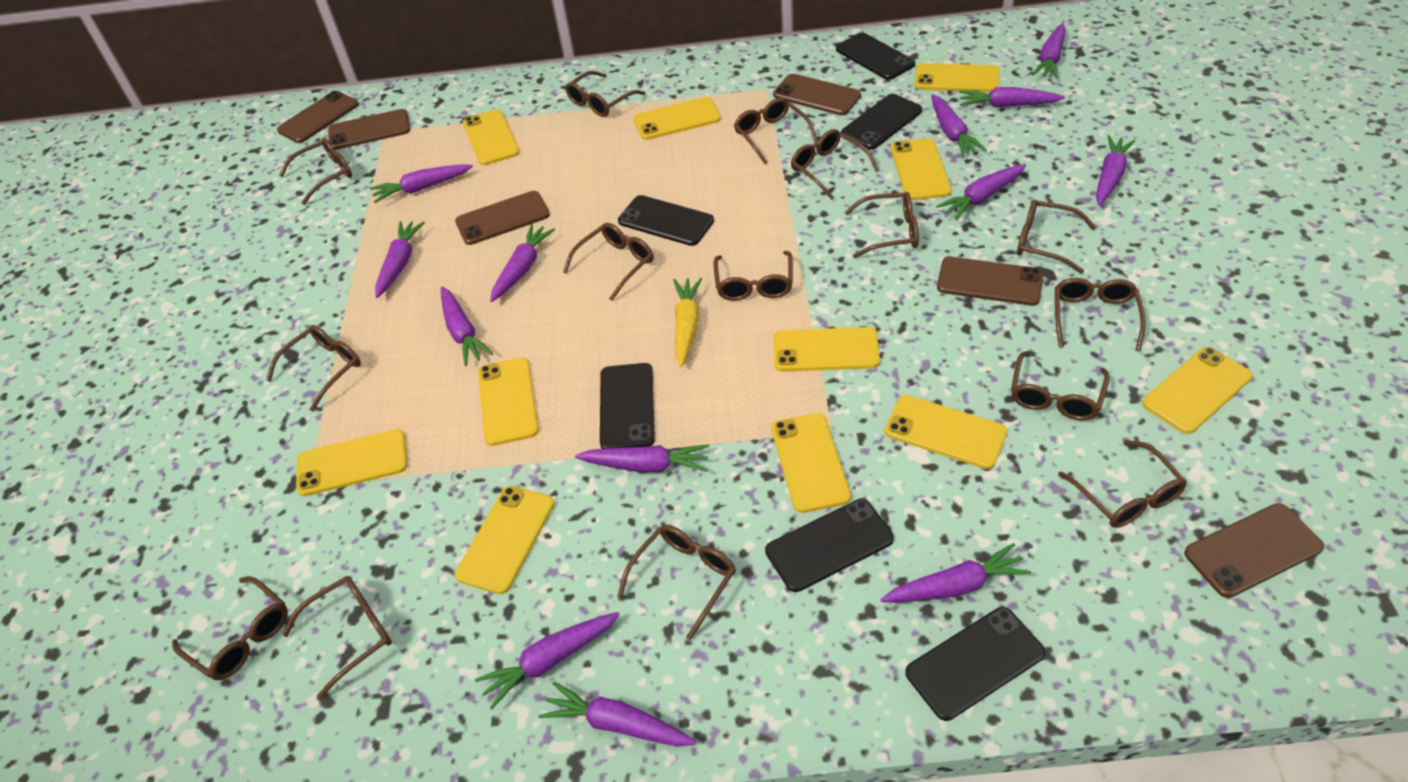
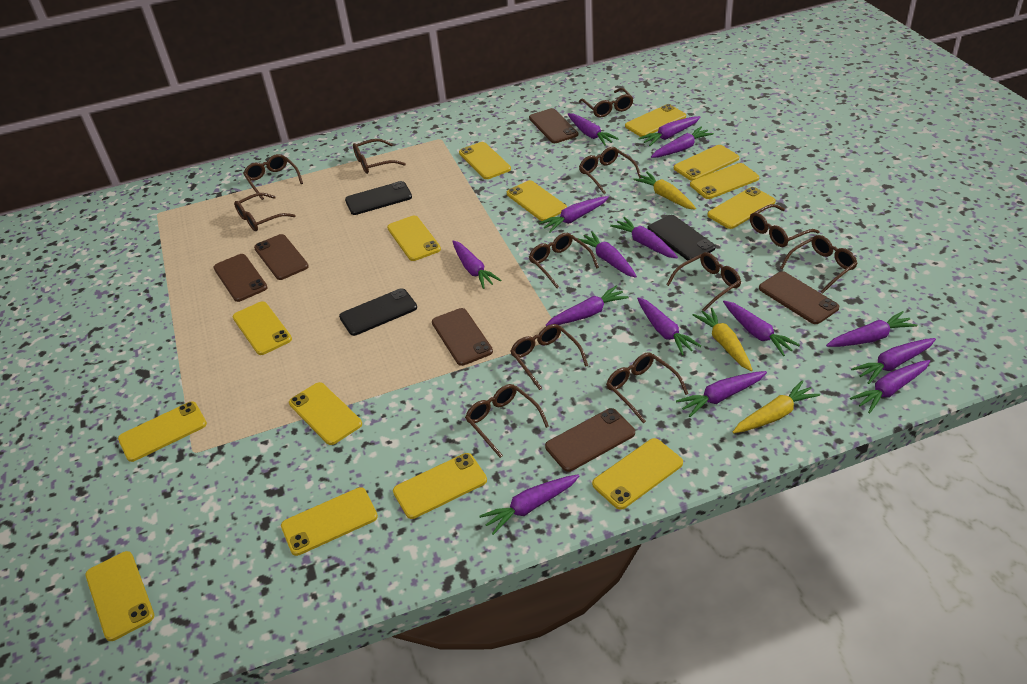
black phone: [600,363,655,449] [618,195,714,246] [765,499,894,592] [836,33,915,80] [841,94,922,150] [905,607,1045,721] = 6 -> [339,288,417,336] [345,181,412,215] [648,215,716,260] = 3
brown glasses: [172,576,288,680] [266,325,361,412] [279,138,352,205] [282,576,392,699] [563,223,654,301] [565,71,645,117] [617,525,736,640] [713,251,793,301] [734,98,818,164] [791,129,879,200] [845,192,919,258] [1011,351,1110,421] [1017,199,1096,274] [1055,278,1146,351] [1058,440,1187,528] = 15 -> [234,193,295,231] [243,154,303,200] [353,139,406,174] [465,384,549,458] [510,324,588,390] [529,233,599,289] [579,88,634,118] [579,147,642,194] [607,352,688,423] [666,252,741,311] [750,204,820,247] [780,235,858,294] = 12
purple carrot: [370,165,473,203] [375,221,425,298] [441,287,493,366] [475,612,620,709] [490,224,555,302] [539,681,696,747] [575,444,709,472] [881,543,1031,602] [931,94,987,157] [936,164,1026,220] [959,87,1065,107] [1032,23,1066,79] [1096,135,1135,206] = 13 -> [452,240,501,289] [479,474,580,535] [539,196,609,233] [546,286,629,326] [568,113,619,146] [579,231,637,278] [610,217,678,258] [637,297,701,356] [638,116,701,146] [651,126,714,158] [676,371,767,417] [723,301,800,356] [826,311,917,347] [850,360,930,413] [851,338,936,384] = 15
yellow carrot: [673,278,702,367] = 1 -> [633,172,696,210] [693,308,753,371] [733,380,820,433] = 3
yellow phone: [296,429,407,496] [455,486,554,594] [463,109,520,165] [478,358,539,446] [634,97,721,140] [772,413,851,513] [774,327,880,372] [885,395,1007,469] [891,138,951,200] [914,63,1000,92] [1142,347,1253,434] = 11 -> [86,551,154,641] [118,401,207,462] [233,301,292,355] [281,487,378,556] [289,382,362,445] [387,216,441,261] [393,453,487,519] [459,142,511,179] [507,180,567,221] [592,438,683,510] [625,104,686,137] [674,145,739,181] [690,163,759,199] [707,187,776,229] = 14

